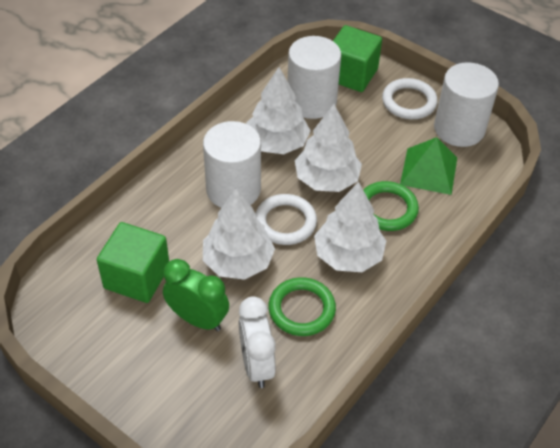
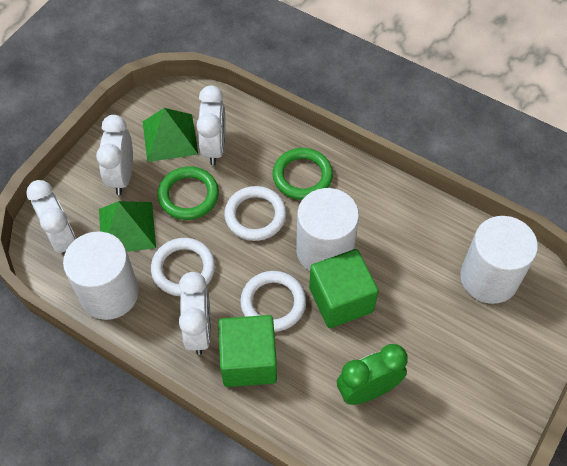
green pyramid: [400,137,457,195] = 1 -> [99,201,156,252] [143,108,198,162] = 2
white clock: [239,296,276,388] = 1 -> [26,180,76,253] [96,115,133,195] [179,272,211,355] [196,86,226,165] = 4
white ring: [255,194,317,245] [382,78,438,119] = 2 -> [151,238,215,296] [224,186,286,241] [240,271,306,332] = 3
white tree: [203,189,275,280] [246,67,311,154] [295,104,362,192] [314,182,386,272] = 4 -> none = 0

